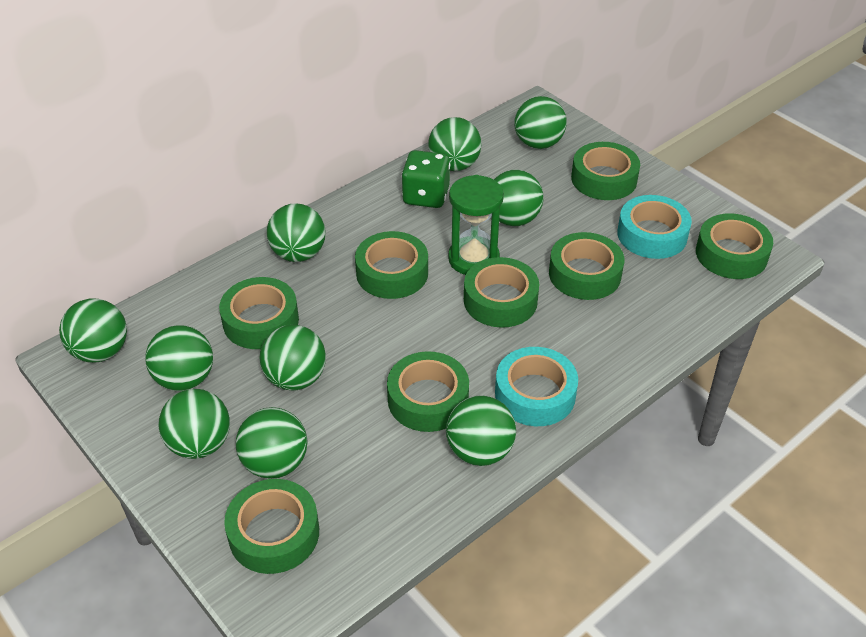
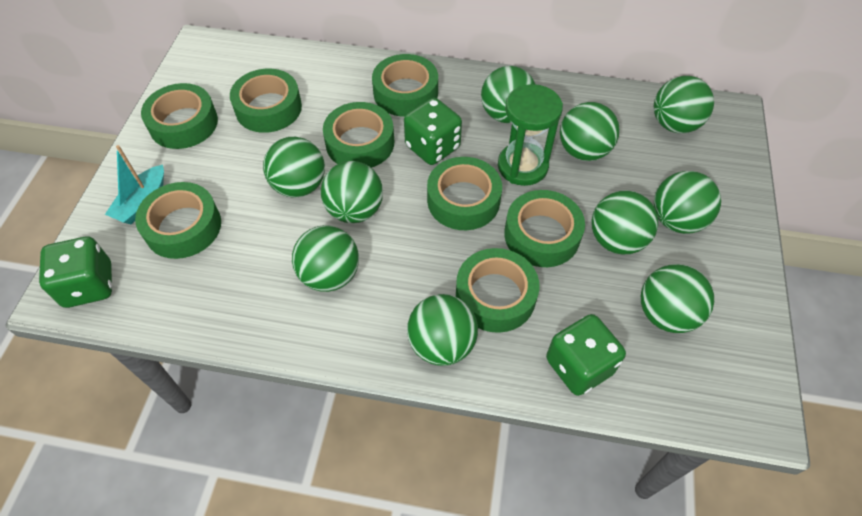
green dice: [401,150,451,208] = 1 -> [39,236,112,308] [404,98,462,165] [546,314,626,396] = 3
turquoise boat: none = 0 -> [105,145,164,224] = 1
turquoise tape: [495,347,578,426] [617,195,692,259] = 2 -> none = 0

